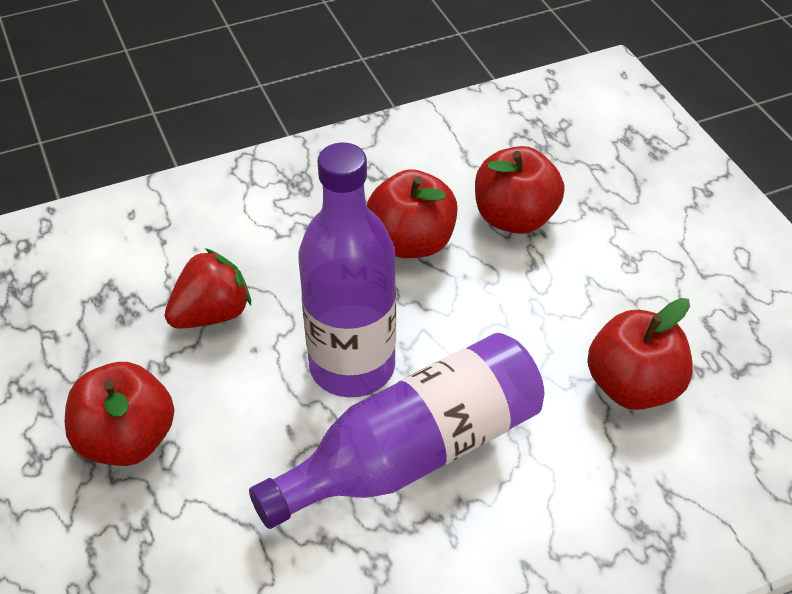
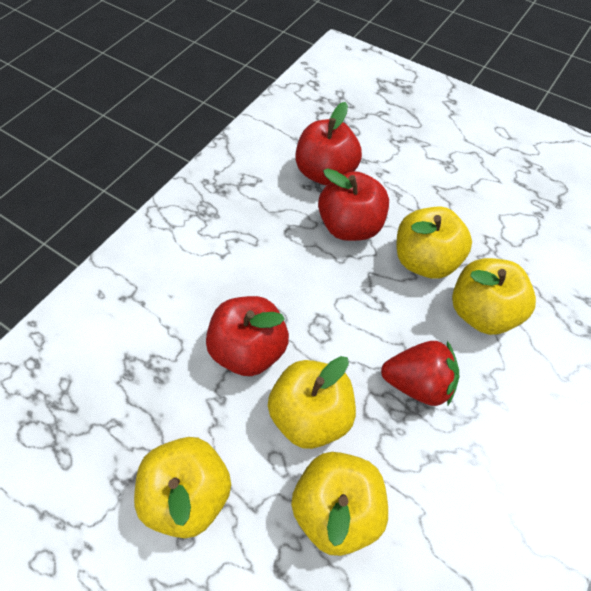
purple bottle: [249,333,544,529] [298,143,396,397] = 2 -> none = 0
red apple: [65,362,174,466] [367,169,458,258] [475,146,565,234] [587,298,693,410] = 4 -> [206,296,289,376] [295,102,362,185] [318,168,389,241] = 3
yellow apple: none = 0 -> [134,437,231,538] [268,356,356,449] [291,452,388,556] [397,207,472,279] [452,258,536,335] = 5

